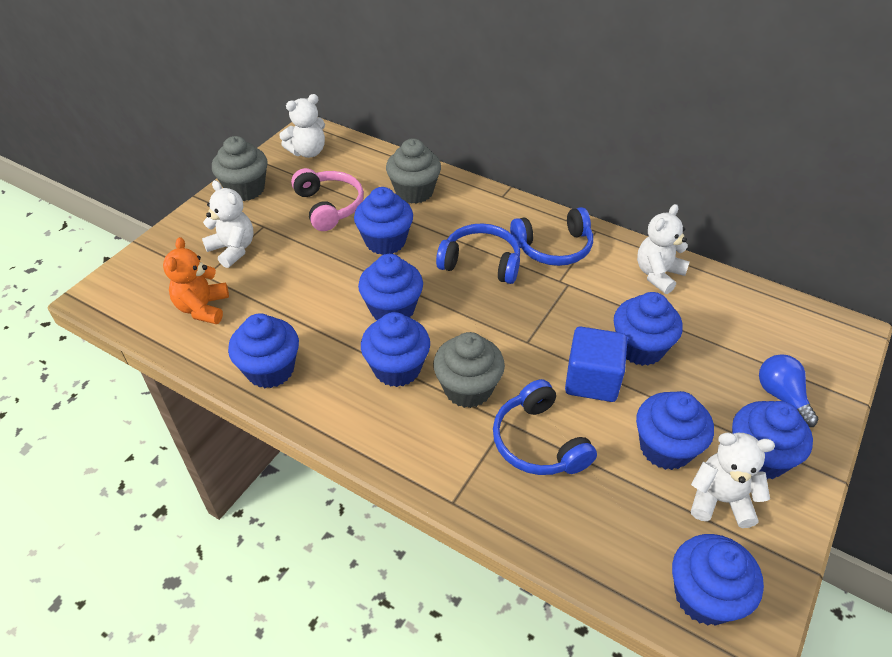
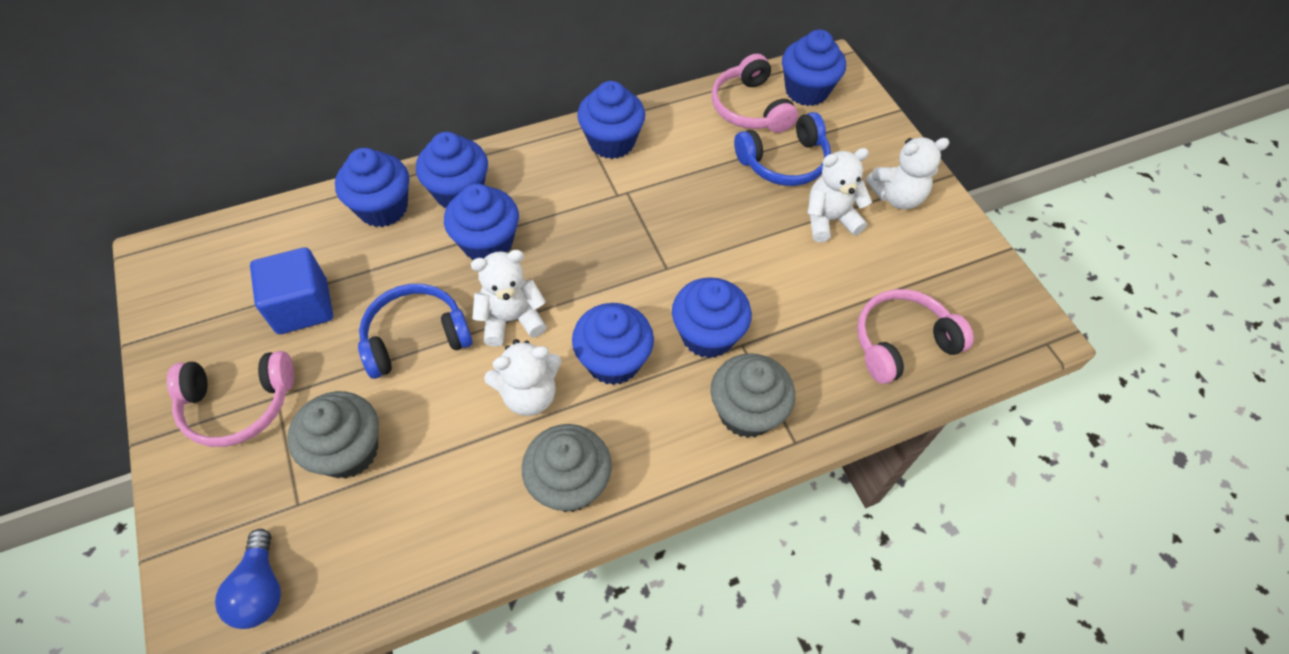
blue cupcake: [228,313,299,388] [354,187,413,255] [358,254,423,320] [361,312,430,387] [614,292,683,366] [636,391,714,470] [672,534,764,626] [732,401,813,479] = 8 -> [335,148,409,227] [416,132,488,208] [444,184,519,260] [572,303,654,385] [577,81,645,159] [672,277,752,358] [782,29,846,106] = 7
blue headphones: [436,223,520,284] [493,379,597,475] [510,207,593,266] = 3 -> [358,284,473,379] [734,112,831,186] = 2
orange teddy bear: [163,237,229,324] = 1 -> none = 0
pink headphones: [291,168,364,231] = 1 -> [167,351,294,447] [712,54,798,133] [857,289,974,384] = 3

